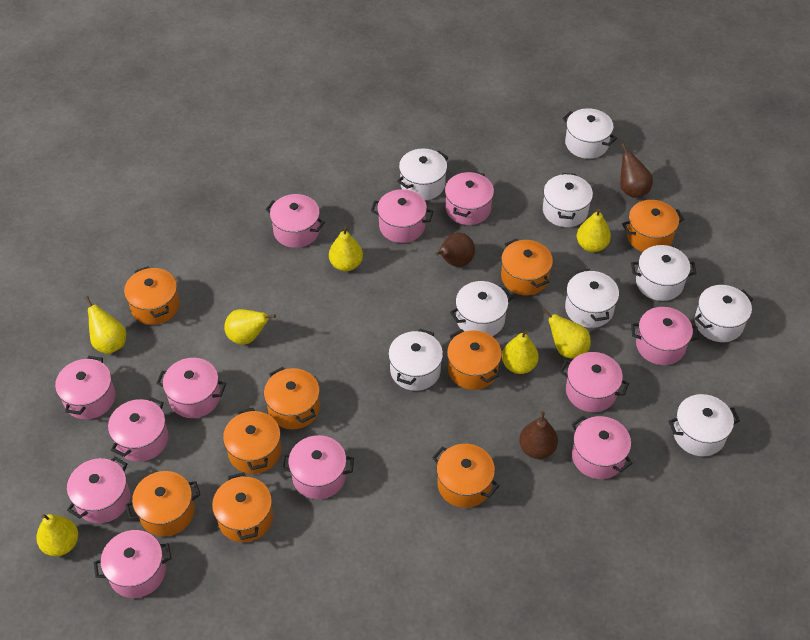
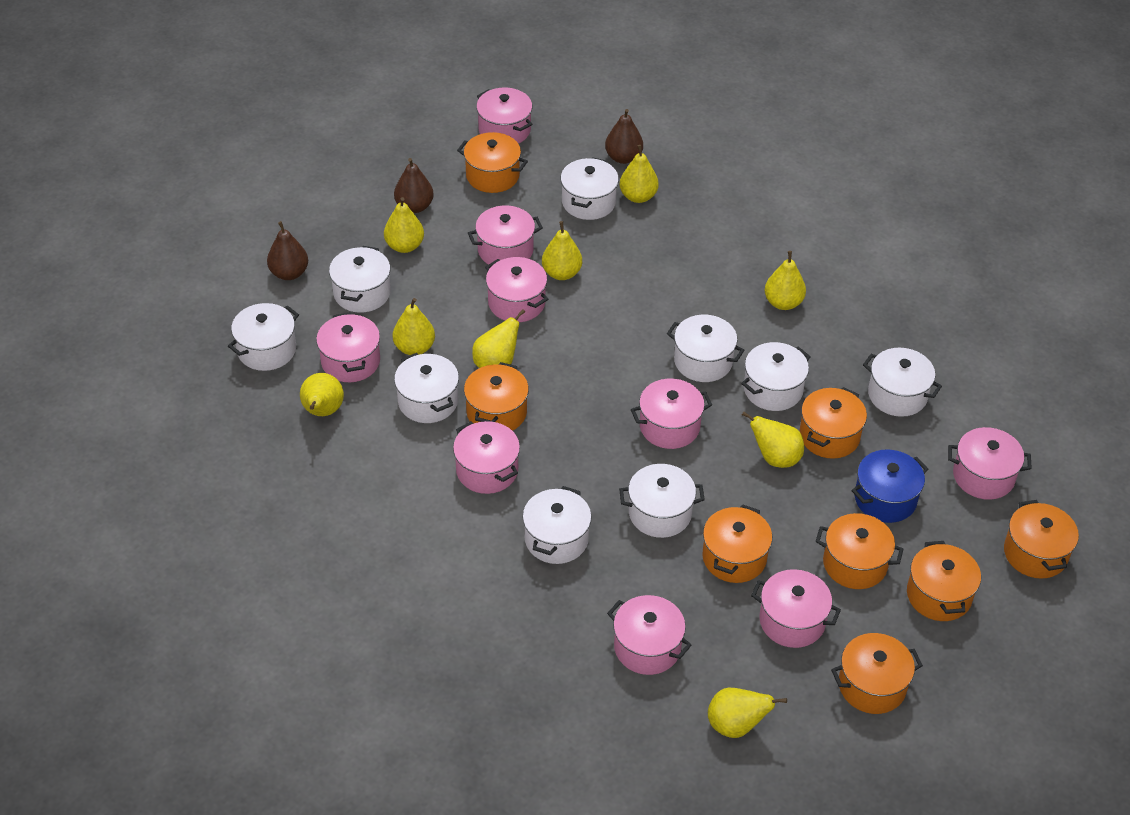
blue pot: none = 0 -> [852,449,928,523] = 1
orange pot: [124,266,180,325] [125,471,200,537] [212,472,273,542] [223,408,281,474] [264,367,320,429] [432,444,499,508] [447,329,502,390] [501,239,553,295] [622,200,684,252] = 9 -> [457,132,528,193] [464,362,529,431] [702,504,772,583] [799,387,867,459] [816,513,904,589] [831,633,923,714] [907,541,981,621] [1004,500,1079,579] = 8
pink pot: [55,356,115,419] [67,456,130,523] [94,530,171,598] [108,397,168,462] [156,358,226,418] [265,194,325,248] [281,435,354,499] [371,189,433,243] [445,171,494,225] [560,352,629,412] [572,416,633,479] [631,307,699,365] = 12 -> [316,312,380,382] [453,421,520,494] [468,205,543,265] [476,88,532,144] [485,257,548,322] [607,595,691,675] [631,379,712,449] [751,569,841,648] [948,427,1032,500] = 9
yellow pear: [36,514,78,556] [85,296,126,354] [224,309,276,345] [329,225,363,271] [502,330,539,374] [542,309,591,359] [577,209,611,252] = 7 -> [300,373,344,416] [384,197,424,253] [393,298,435,355] [472,309,525,368] [542,221,582,280] [619,145,659,203] [708,688,787,738] [742,411,804,468] [764,251,806,310] = 9

